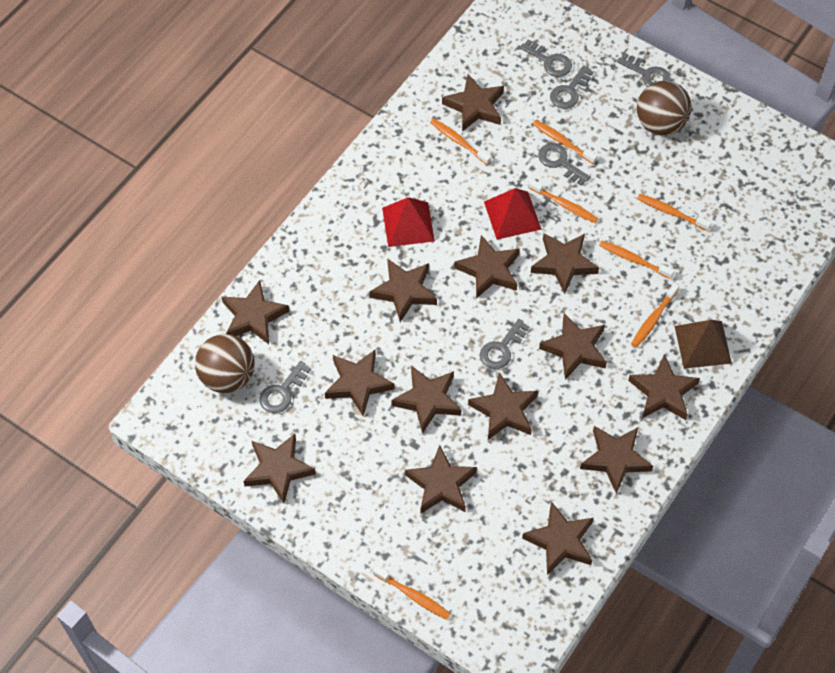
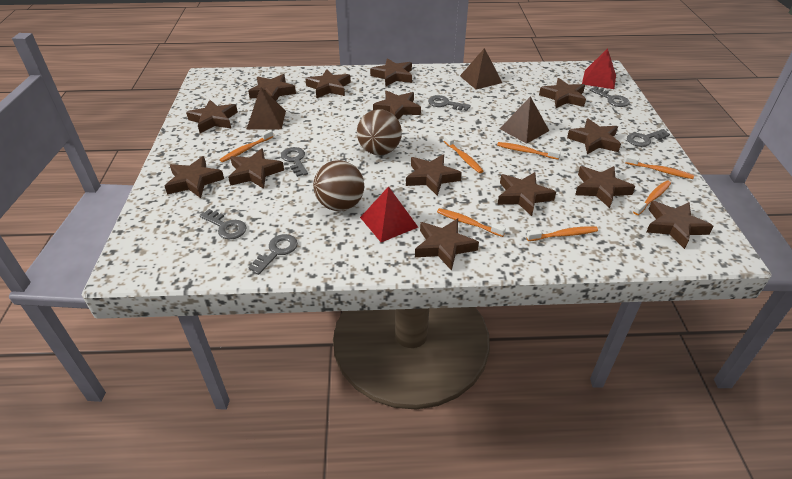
brown pyramid: [675,320,732,369] = 1 -> [246,87,286,130] [460,48,502,90] [500,96,549,144] = 3

